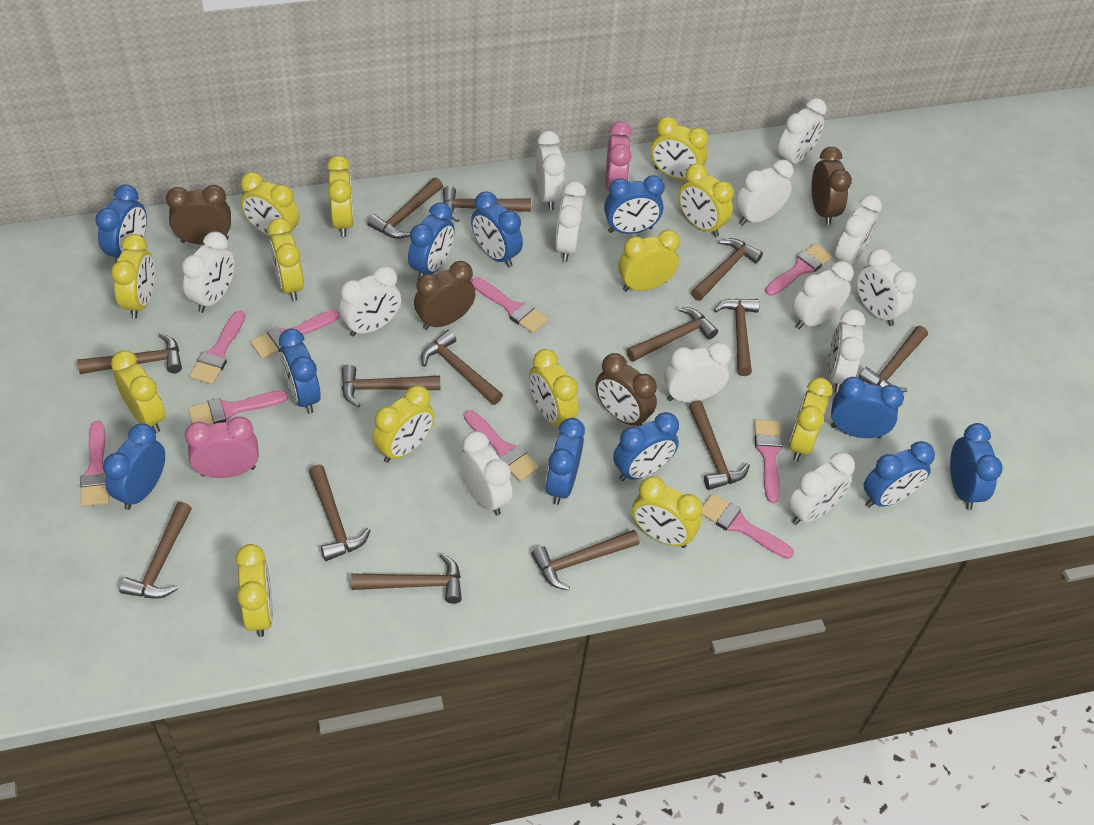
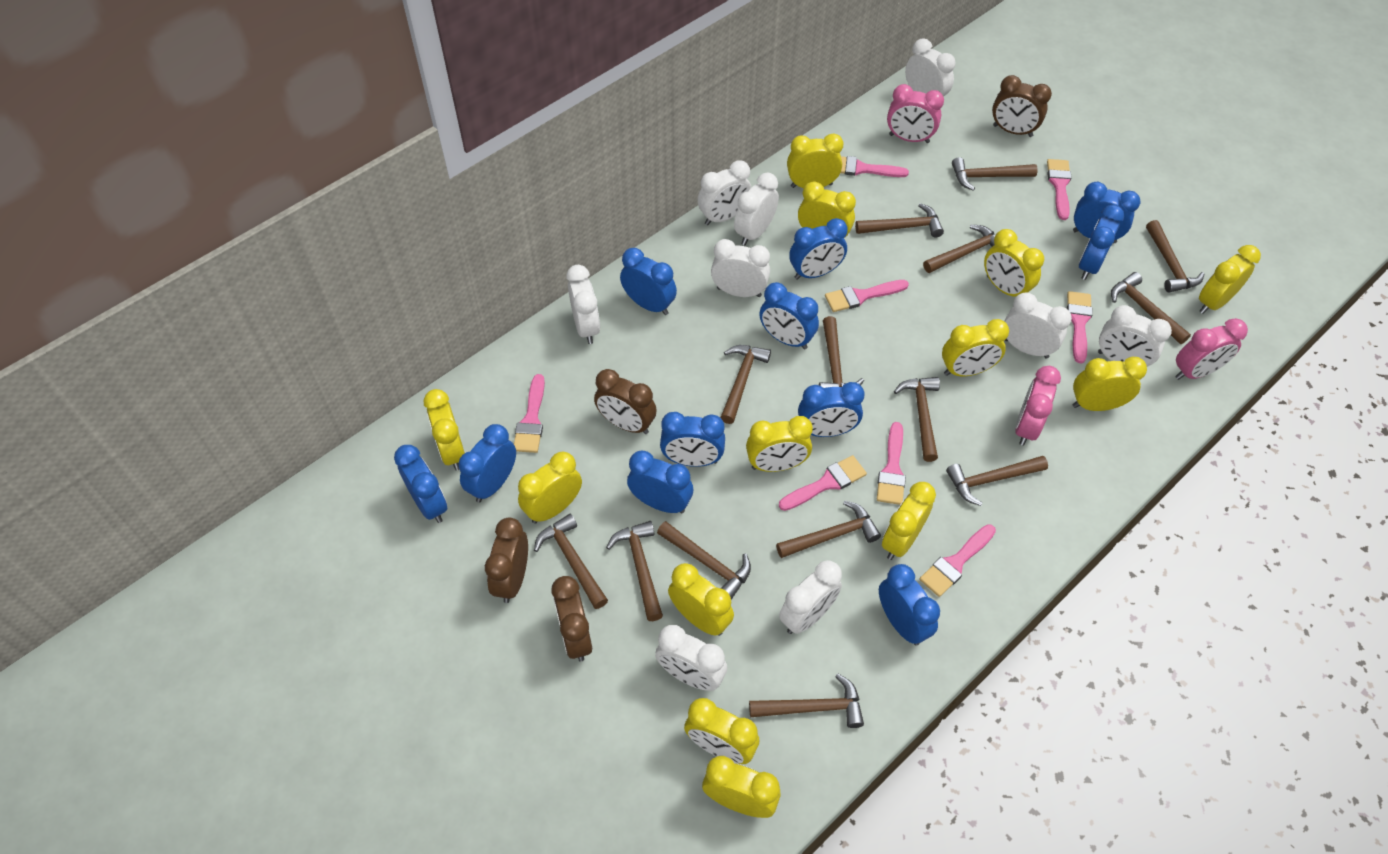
pink brush: [80,421,109,507] [188,391,288,425] [189,310,245,384] [250,310,340,359] [464,410,539,481] [471,277,548,333] [701,494,794,559] [754,419,783,503] [765,243,832,296] = 9 -> [514,374,545,453] [779,455,867,511] [825,280,909,312] [841,156,909,177] [877,422,906,505] [919,524,996,597] [1047,159,1072,220] [1067,291,1093,364] = 8
pink clock: [185,417,259,478] [605,121,632,191] = 2 -> [887,84,944,143] [1015,366,1061,446] [1175,318,1248,380] = 3
white clock: [182,231,235,313] [339,266,401,337] [460,431,512,515] [535,131,565,210] [555,181,586,262] [664,342,731,402] [736,159,794,225] [778,98,827,164] [789,452,855,525] [793,261,853,329] [828,309,865,392] [835,195,882,265] [857,248,916,326] = 13 -> [566,265,600,344] [655,625,727,691] [698,160,752,225] [711,239,770,297] [734,172,779,245] [779,560,842,634] [905,38,955,97] [1005,292,1072,359] [1098,305,1172,367] = 9

